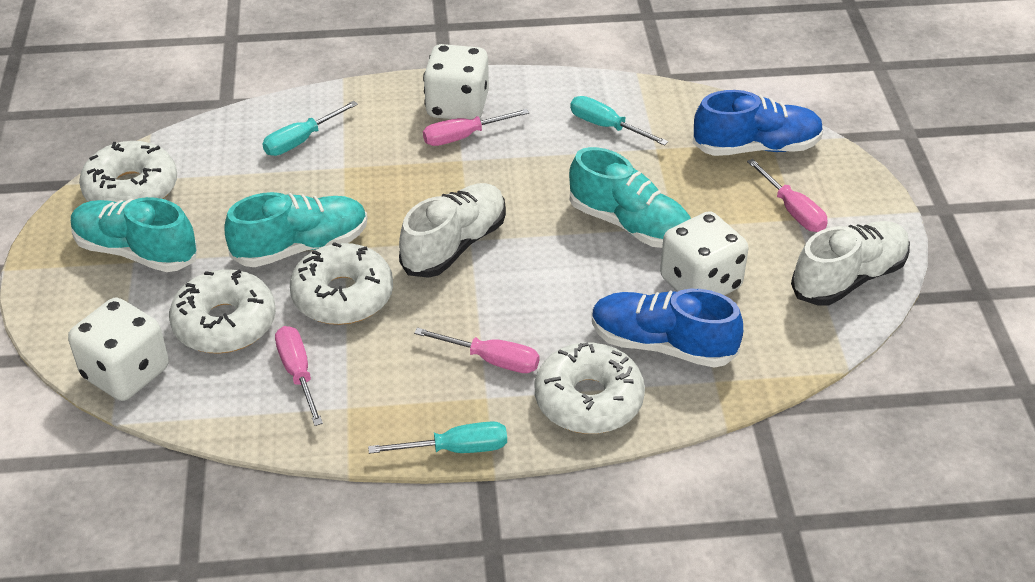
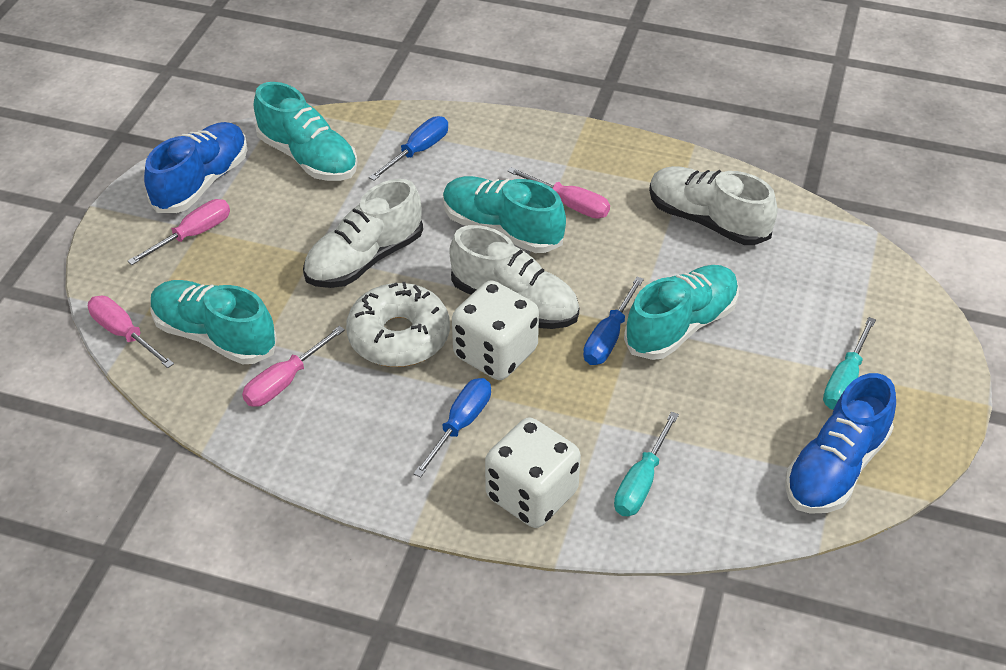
blue screwdriver: none = 0 -> [369,116,448,181] [413,378,491,478] [583,277,644,365] = 3
turquoise screwdriver: [262,101,358,156] [368,421,507,454] [570,96,668,146] = 3 -> [614,411,679,516] [823,317,876,410] = 2
turquoise shoe: [71,197,197,272] [224,192,368,267] [569,147,691,248] = 3 -> [151,280,277,364] [254,82,357,181] [443,176,566,253] [624,265,739,360] = 4
white dice: [68,298,169,401] [423,44,489,120] [660,211,749,295] = 3 -> [452,280,539,380] [485,417,581,528] = 2
white donut: [79,141,177,202] [169,269,276,354] [290,242,393,325] [535,342,645,434] = 4 -> [346,282,450,367] = 1
white shoe: [399,183,506,278] [791,221,910,306] = 2 -> [303,179,423,288] [449,225,579,329] [649,166,778,245] = 3

